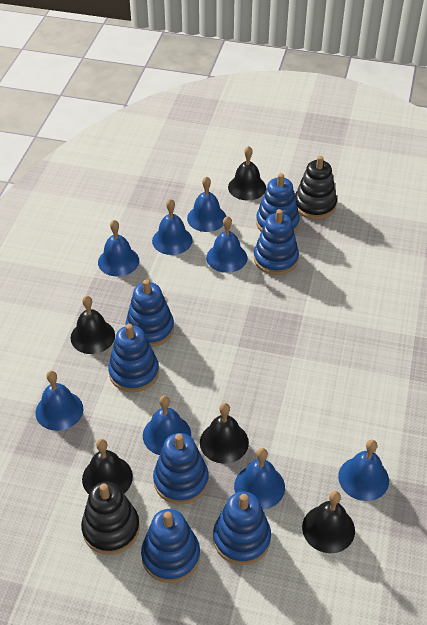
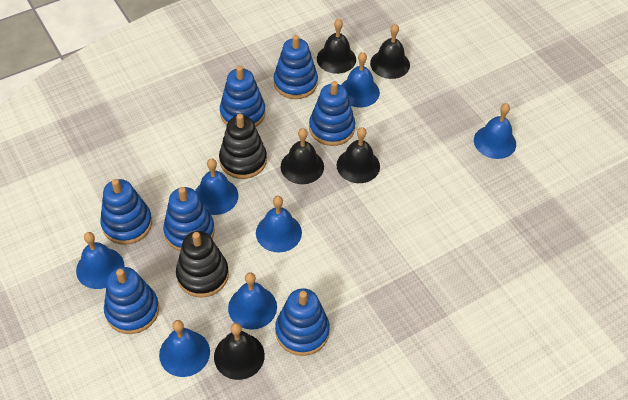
blue bell: [35,371,83,431] [98,220,139,277] [143,395,191,455] [152,199,193,255] [187,176,226,232] [206,216,248,273] [234,448,285,509] [338,440,389,501] = 8 -> [76,232,124,289] [159,320,210,377] [195,158,239,215] [228,272,277,330] [256,196,302,252] [341,52,380,107] [474,103,516,159] = 7

